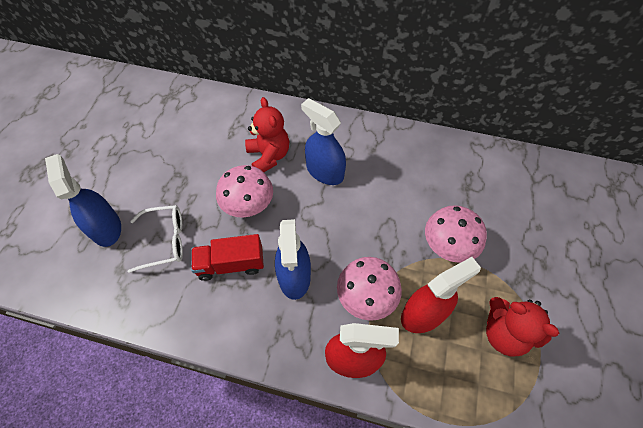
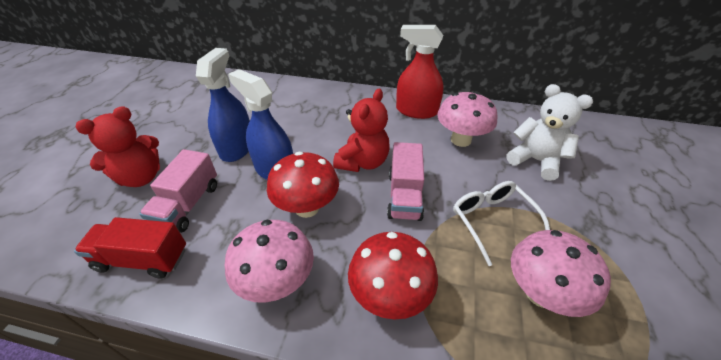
blue spray bottle: [45,154,121,247] [275,219,311,300] [301,98,346,185] = 3 -> [196,48,250,162] [228,69,293,180] = 2
pink truck: none = 0 -> [139,149,217,233] [387,142,424,221] = 2
red mushroom: none = 0 -> [267,152,339,218] [348,232,438,320] = 2
red spray bottle: [325,323,399,378] [401,257,481,333] = 2 -> [396,25,444,119] = 1
white teddy bear: none = 0 -> [506,84,593,181] = 1

